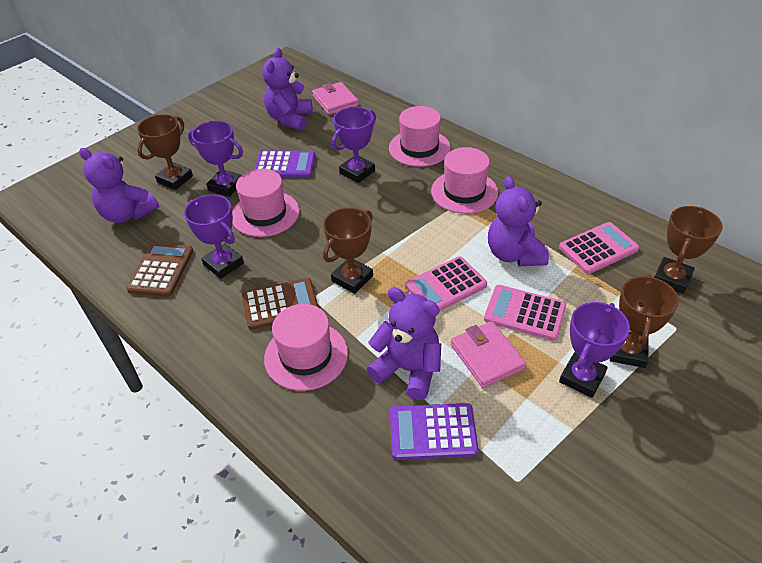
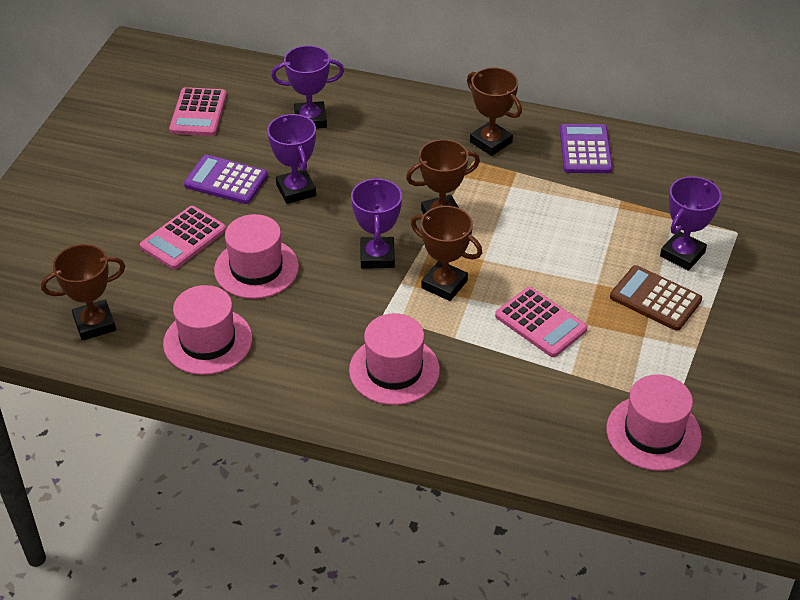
brown calculator: [126,242,193,297] [242,278,319,330] = 2 -> [610,265,702,331] = 1
pink wallet: [312,82,359,115] [451,321,526,388] = 2 -> none = 0
purple teddy bear: [79,148,159,223] [262,48,313,130] [367,287,441,400] [488,176,549,267] = 4 -> none = 0

